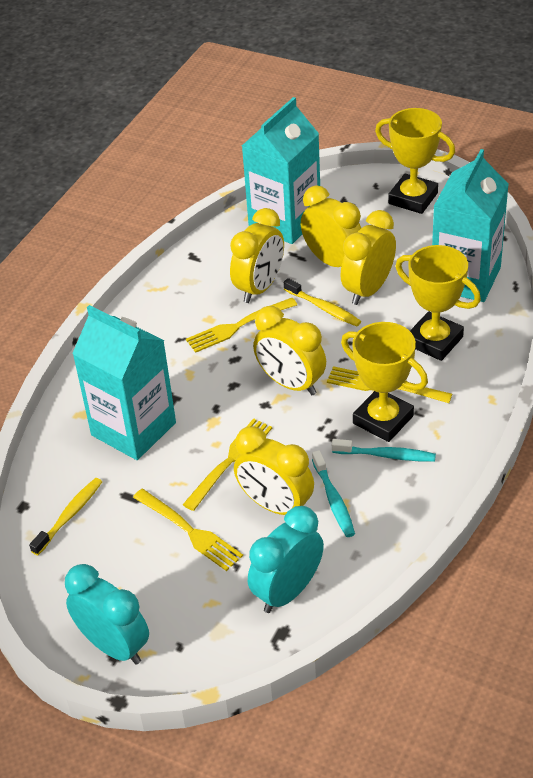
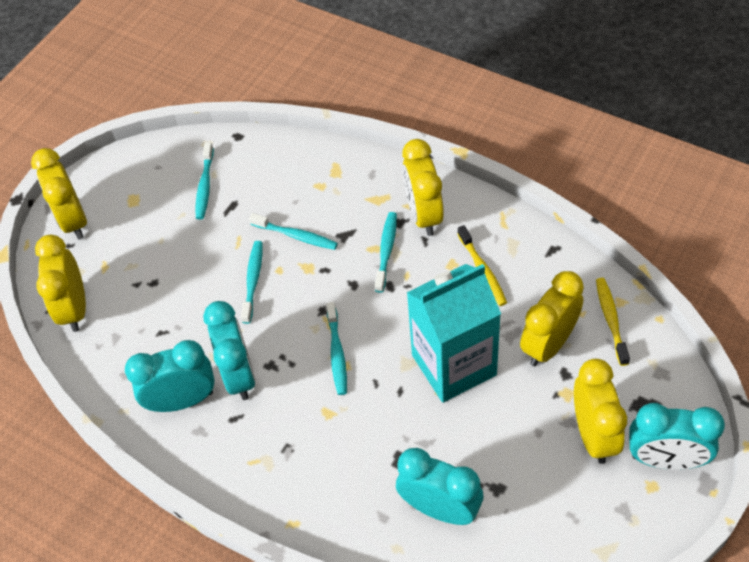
turquoise carton: [72,305,176,460] [242,97,320,244] [432,149,509,302] = 3 -> [407,264,501,403] = 1
turquoise clock: [65,564,149,664] [248,506,324,613] = 2 -> [125,340,215,412] [203,301,255,400] [396,448,483,525] [629,403,725,470] = 4
turquoise toothbrush: [312,450,355,537] [332,439,436,462] = 2 -> [196,142,214,220] [241,241,263,324] [249,213,338,250] [326,302,347,395] [375,212,397,293] = 5
yellow fork: [133,489,243,571] [183,418,272,511] [186,298,297,353] [327,366,452,403] = 4 -> none = 0
yellow trophy: [341,322,428,442] [375,108,455,214] [396,245,481,361] = 3 -> none = 0

